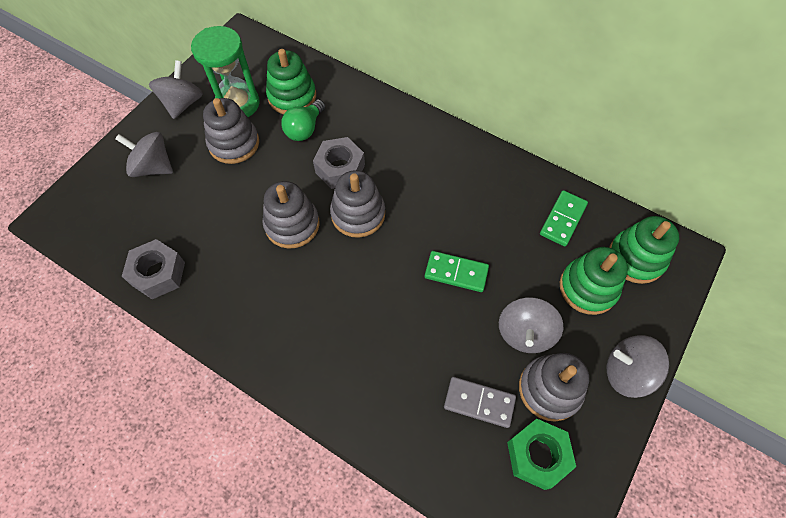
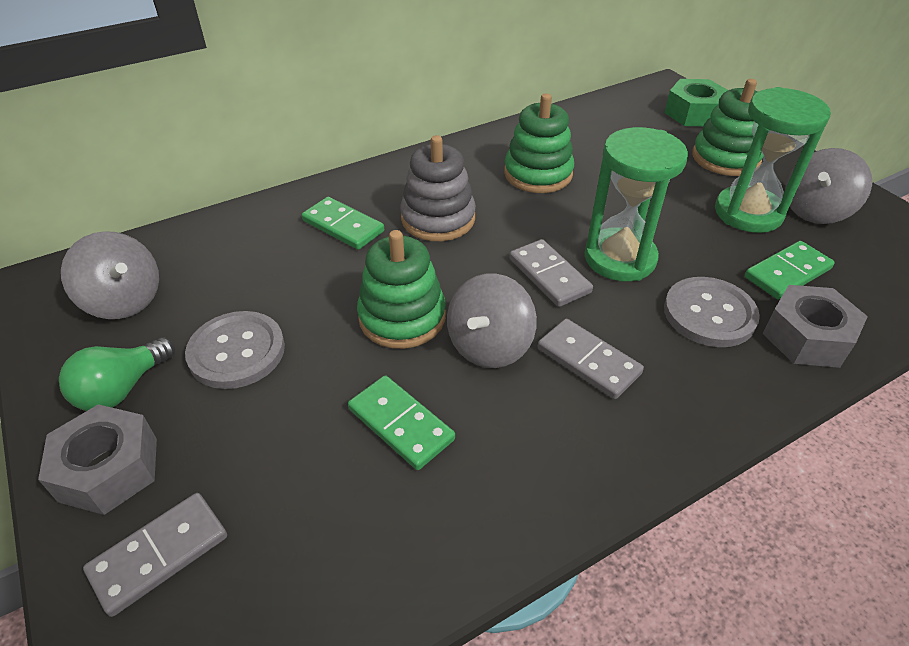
green domino: [425,251,489,292] [540,190,588,246] = 2 -> [302,197,384,250] [348,375,455,470] [745,241,835,300] = 3
green hourglass: [191,26,260,117] = 1 -> [584,127,688,281] [715,87,831,233] = 2
grey button: none = 0 -> [185,311,285,389] [664,277,760,347] = 2
grey domino: [444,377,516,428] = 1 -> [83,493,227,617] [509,239,593,307] [537,319,644,399] = 3
grey spinning top: [115,132,173,177] [149,60,203,119] [499,297,563,353] [607,335,669,398] = 4 -> [61,231,159,319] [447,273,537,368] [785,148,872,224] = 3
grey stacking toy: [203,98,259,164] [262,181,319,249] [330,170,385,238] [519,353,589,422] = 4 -> [400,135,476,241] = 1

